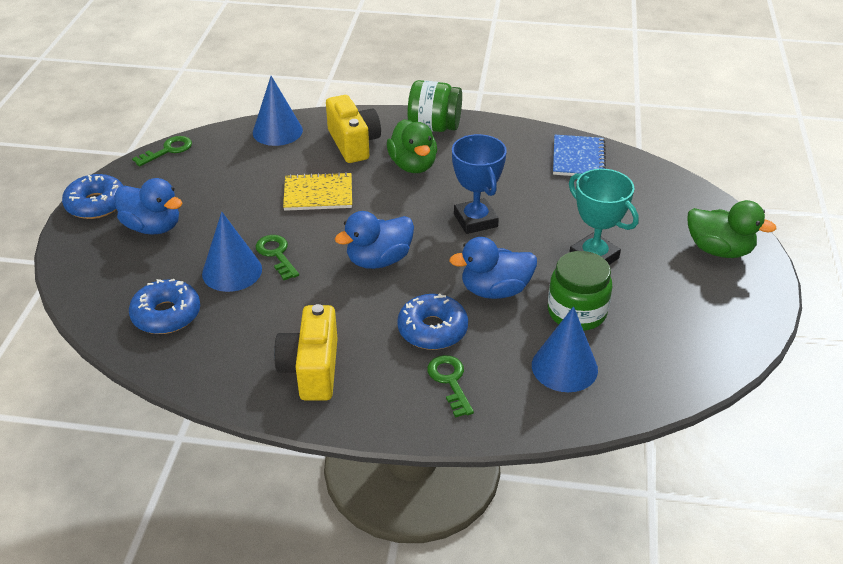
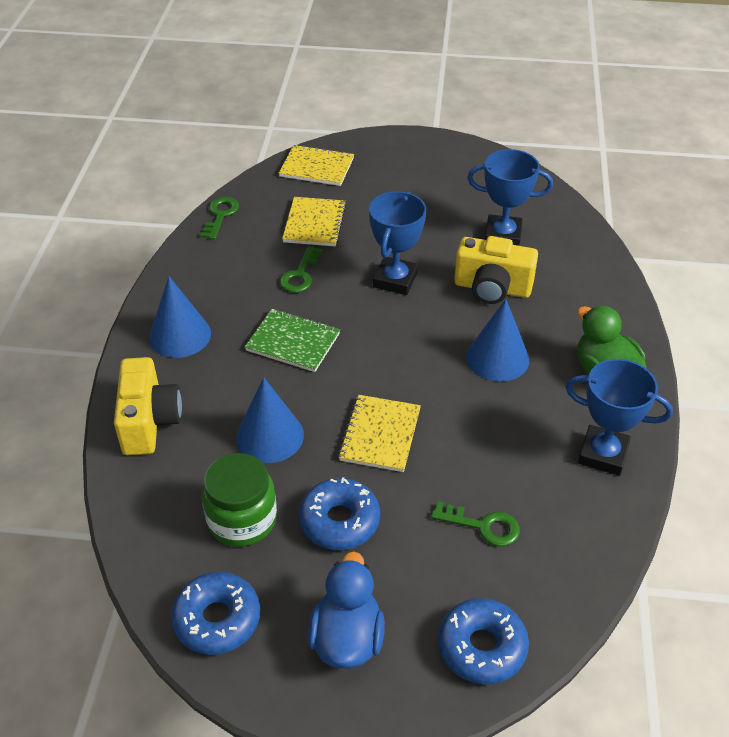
blue duck: [114,178,183,235] [335,211,414,269] [449,237,537,299] = 3 -> [308,551,385,669] = 1
blue notebook: [553,135,606,176] = 1 -> none = 0
blue trophy: [452,134,507,234] = 1 -> [369,191,426,295] [467,149,553,246] [566,359,673,476] = 3
green duck: [387,119,437,173] [687,200,777,258] = 2 -> [577,306,646,375] = 1
green jar: [407,80,462,132] [548,251,612,331] = 2 -> [202,453,277,547] = 1
green notebook: none = 0 -> [245,309,340,372] = 1
turquoise trophy: [569,169,639,265] = 1 -> none = 0
yellow notebook: [283,172,352,211] = 1 -> [279,145,354,186] [282,197,346,246] [338,395,421,472] = 3

